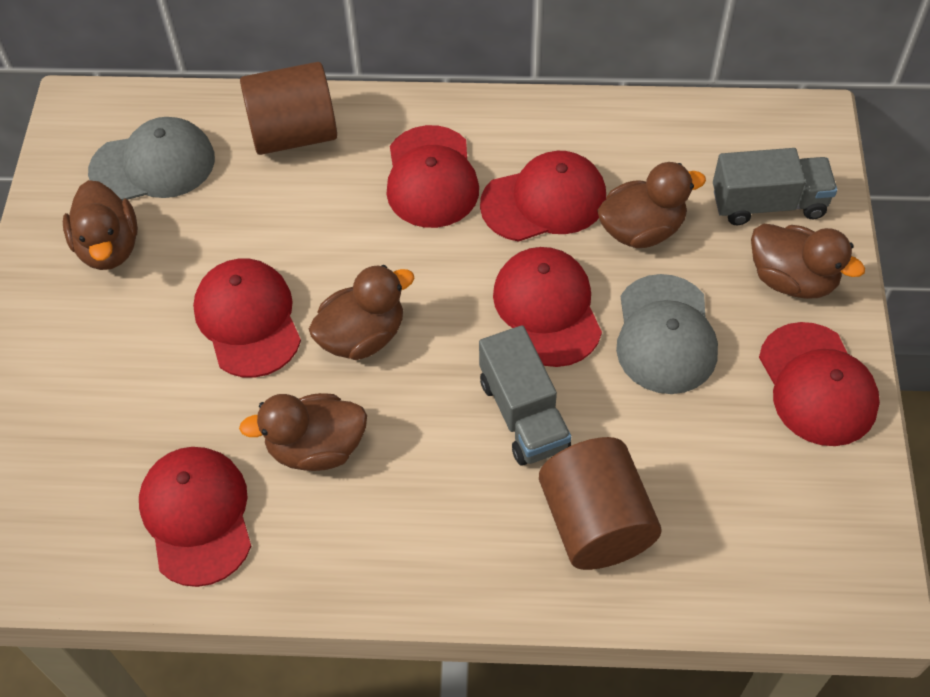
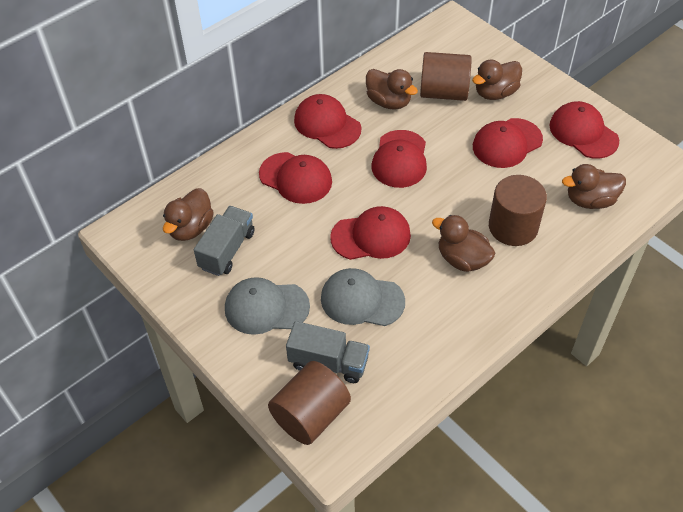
brown cylinder: [240,62,337,155] [539,437,662,570] = 2 -> [268,361,351,445] [420,52,472,101] [489,175,547,246] = 3

